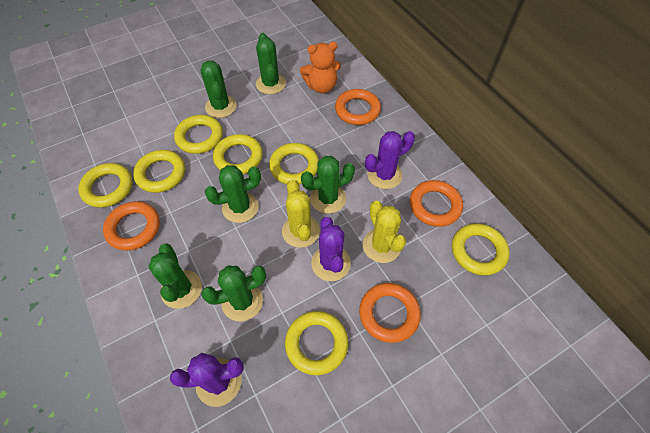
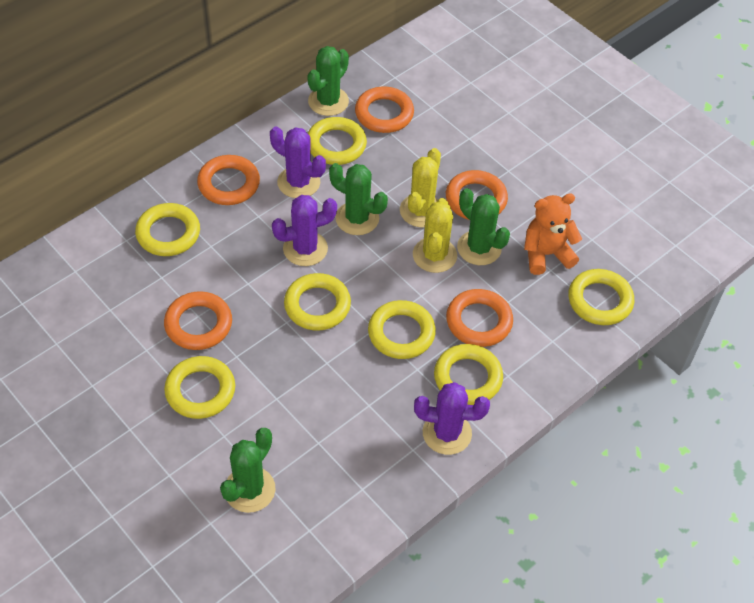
green cactus: [148,243,202,309] [201,60,237,118] [201,265,266,322] [205,165,261,223] [256,33,286,94] [301,156,355,214] = 6 -> [220,428,275,513] [307,46,349,116] [329,163,388,235] [457,188,510,265] = 4
orange ring: [103,201,160,251] [335,89,381,125] [359,283,421,343] [410,180,463,227] = 4 -> [164,291,232,350] [197,155,260,205] [355,87,414,133] [446,170,508,220] [446,289,513,347] = 5

